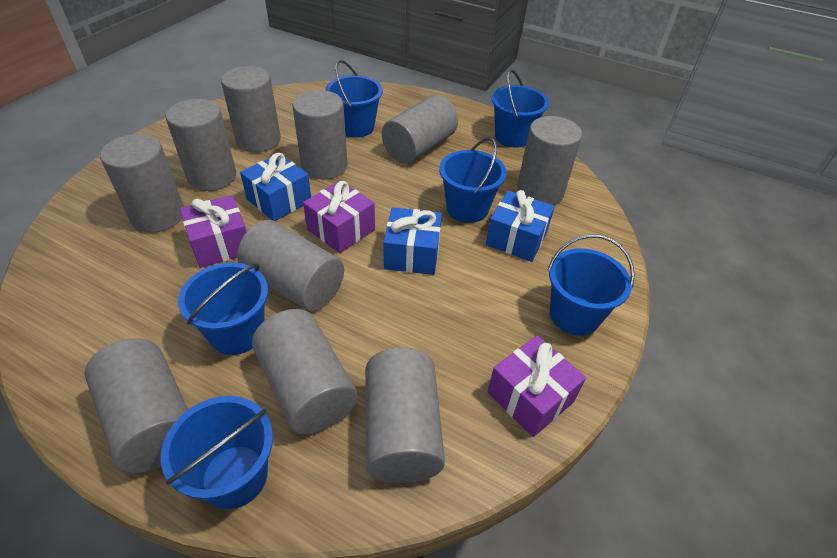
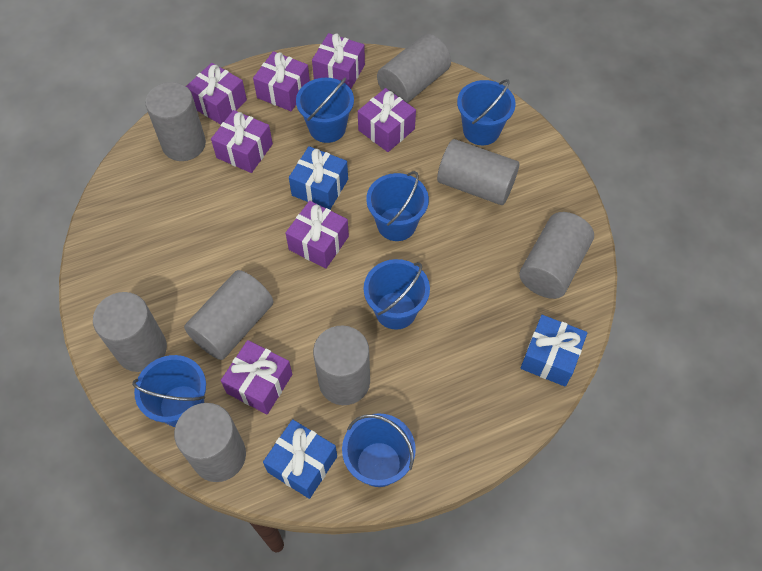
grey cylinder: [85,338,188,473] [100,134,184,233] [166,99,236,191] [221,66,281,152] [237,220,344,311] [252,309,358,435] [292,90,348,179] [365,347,445,483] [382,94,458,163] [517,116,582,205] = 10 -> [93,292,167,372] [145,82,206,161] [174,403,246,482] [184,270,274,360] [313,325,370,405] [377,34,451,103] [437,139,519,205] [519,212,594,299] = 8
purple gift: [180,195,247,268] [303,181,375,253] [487,336,586,437] = 3 -> [186,63,247,125] [211,110,273,173] [221,340,292,415] [253,51,310,111] [286,201,349,269] [312,33,365,89] [358,88,416,152] = 7

